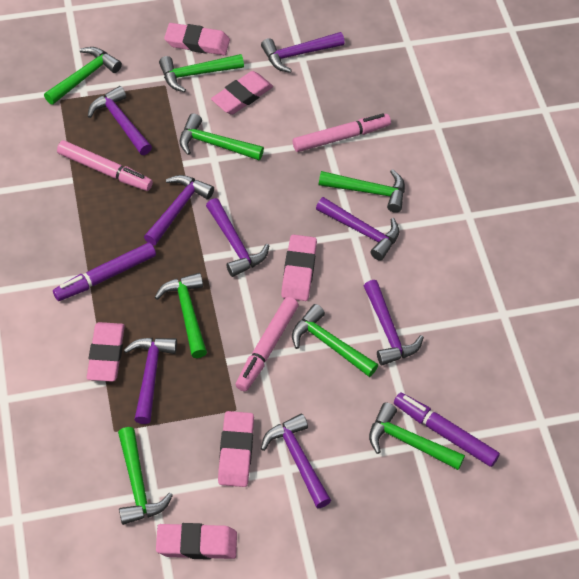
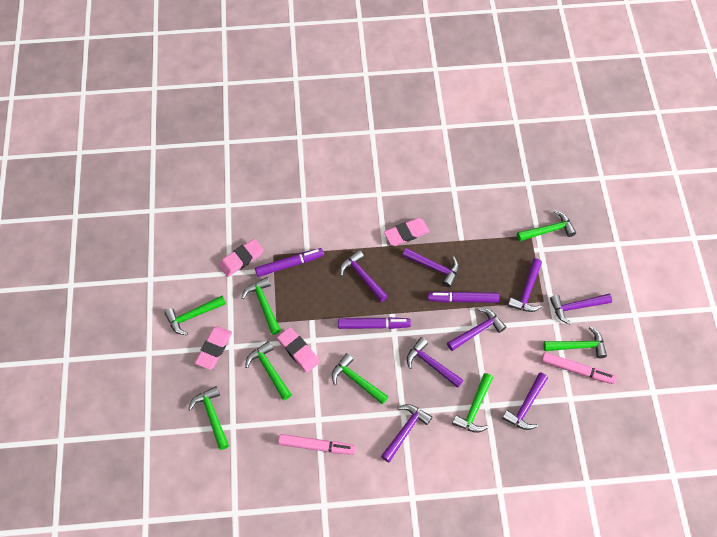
pink eraser: [87,322,125,382] [156,523,237,560] [164,23,230,55] [211,71,273,115] [218,411,254,487] [281,234,317,301] = 6 -> [195,326,232,370] [219,239,263,277] [277,327,320,373] [384,218,430,246] = 4
pink marker: [57,140,153,191] [235,297,299,392] [293,113,391,152] = 3 -> [278,434,356,455] [541,352,616,384] = 2
purple marker: [53,242,156,301] [394,393,500,467] = 2 -> [255,248,324,277] [338,317,411,329] [427,291,500,303] = 3

